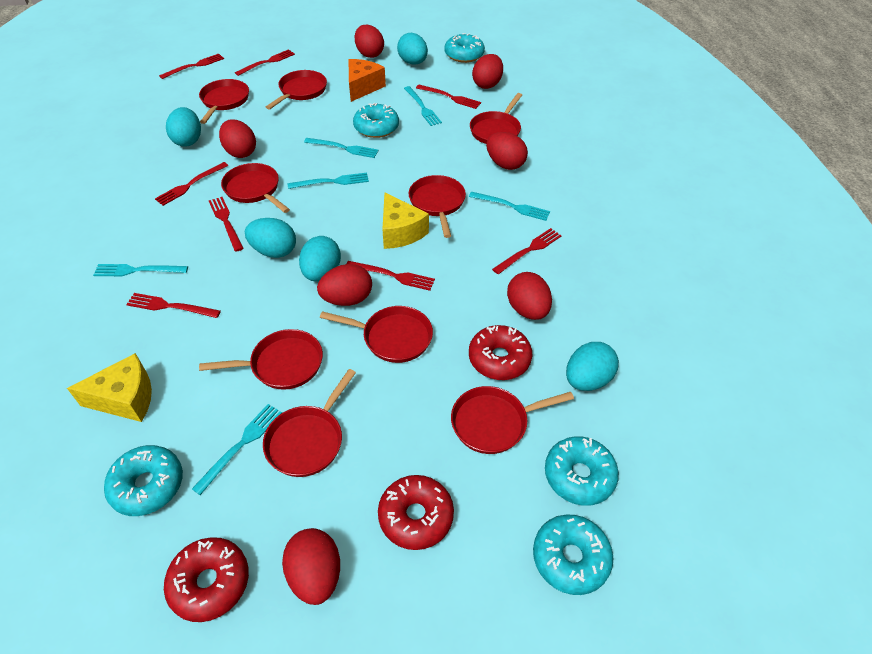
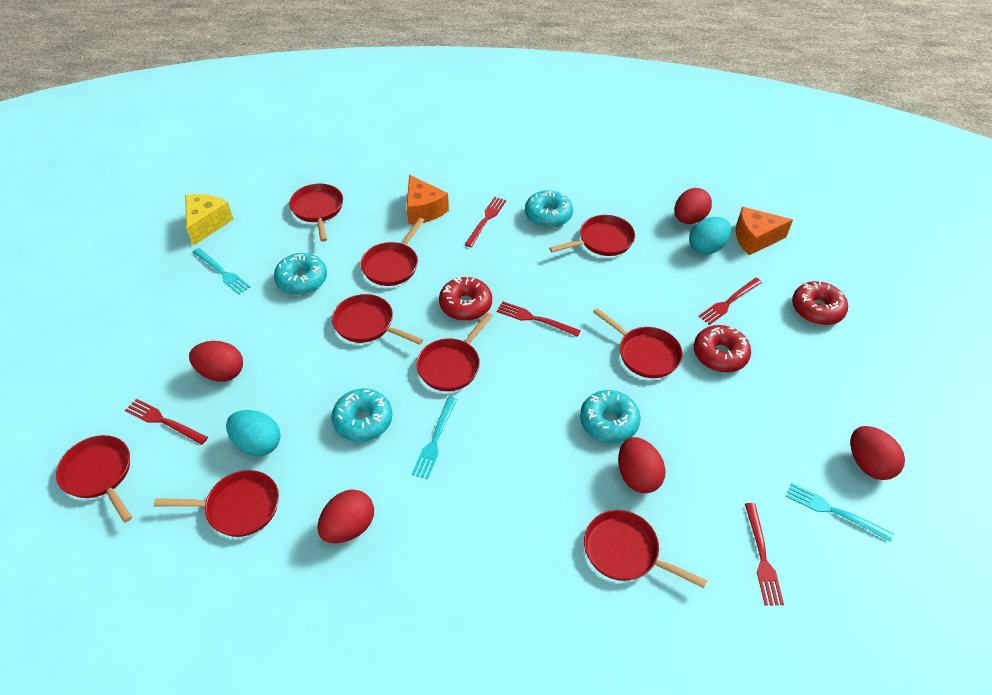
orange cheese: [348,59,386,102] = 1 -> [407,175,449,225] [736,207,793,255] = 2
red egg: [219,119,256,158] [282,528,340,605] [317,264,372,306] [355,24,384,58] [472,54,503,89] [486,132,528,170] [507,272,552,320] = 7 -> [189,341,243,382] [317,489,374,543] [618,437,666,493] [675,188,712,224] [850,426,905,480] = 5
red fork: [126,293,221,318] [155,162,228,206] [159,54,224,79] [209,197,244,252] [235,49,295,76] [346,261,435,291] [416,84,481,109] [492,228,561,274] = 8 -> [125,399,208,445] [464,197,506,247] [497,301,581,337] [698,278,762,325] [745,503,784,606] = 5
turquoise donut: [104,445,183,516] [353,103,399,138] [445,33,485,63] [533,515,613,595] [545,436,619,506] = 5 -> [274,253,327,295] [331,389,392,442] [525,190,573,228] [580,390,641,443] = 4
turquoise egg: [166,107,201,147] [245,218,296,258] [299,236,341,282] [397,33,428,65] [566,342,619,391] = 5 -> [226,410,281,456] [689,217,731,254] = 2
turquoise fork: [93,264,188,276] [192,404,282,495] [288,173,369,189] [304,138,379,158] [404,86,442,126] [469,191,550,221] = 6 -> [193,248,250,295] [412,396,457,479] [786,483,894,542] = 3
yellow cheese: [67,353,152,422] [382,192,429,249] = 2 -> [185,194,234,246] = 1

